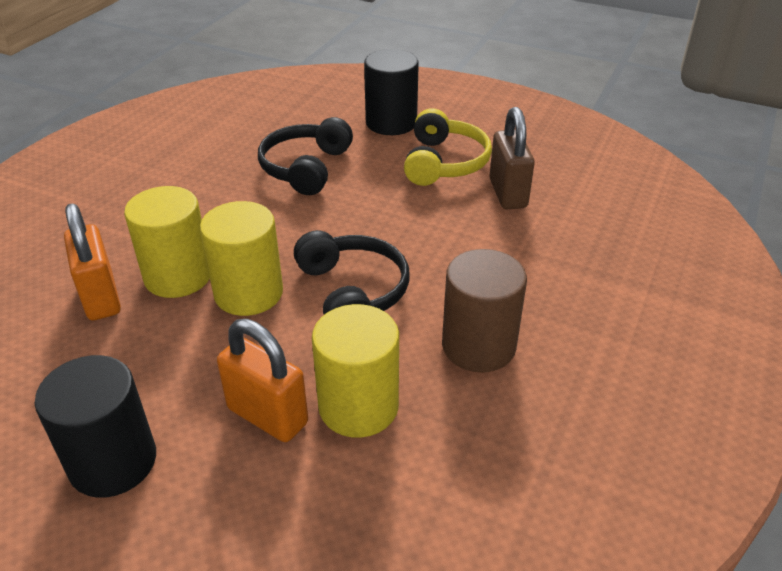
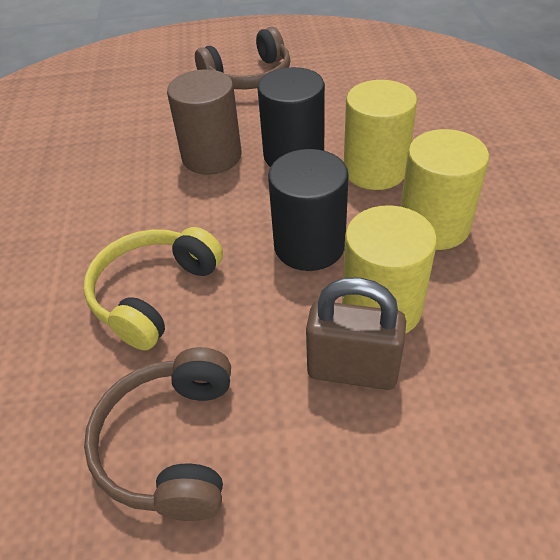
black headphones: [258,117,353,195] [294,230,410,315] = 2 -> none = 0
brown headphones: none = 0 -> [84,347,231,521] [195,27,290,89] = 2
orange padlock: [64,203,121,320] [217,319,308,442] = 2 -> none = 0

